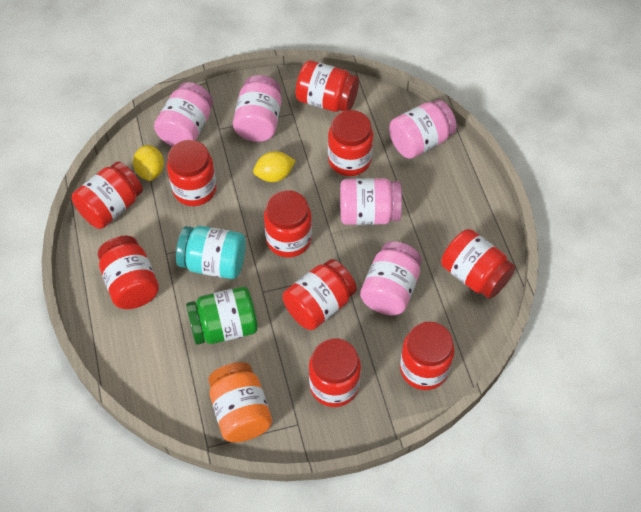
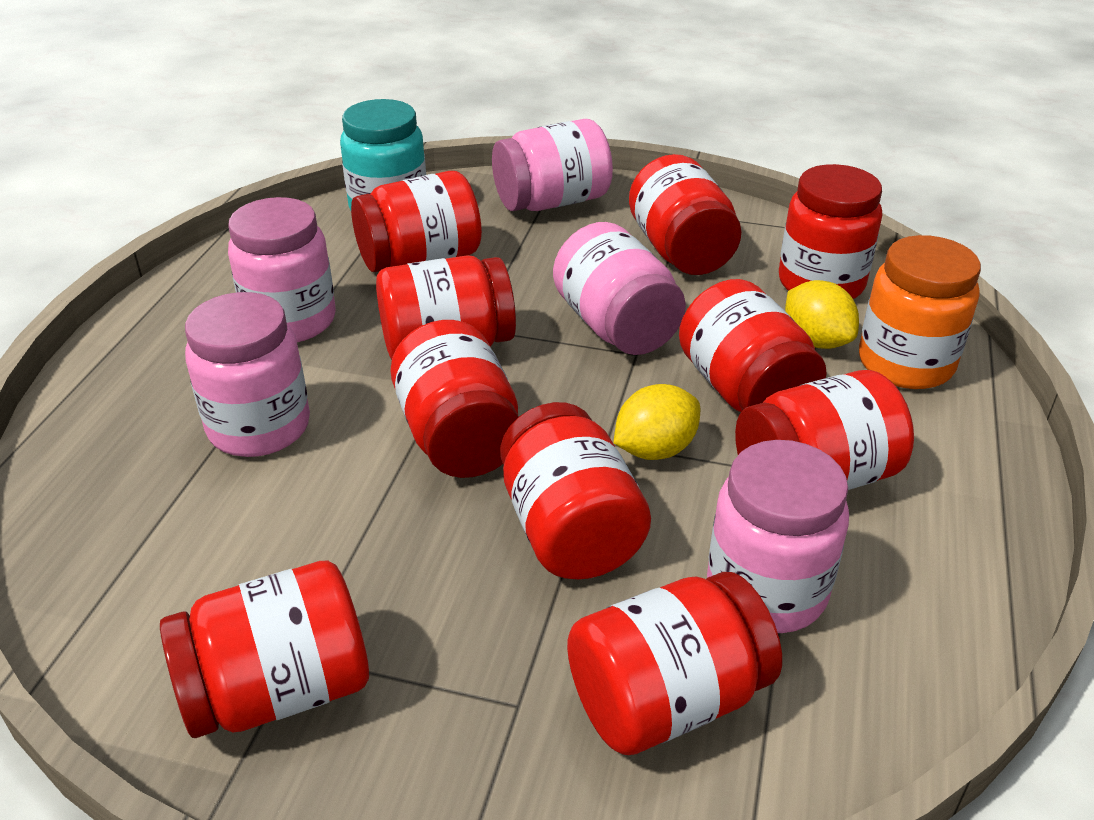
green jar: [186,286,258,345] = 1 -> none = 0

